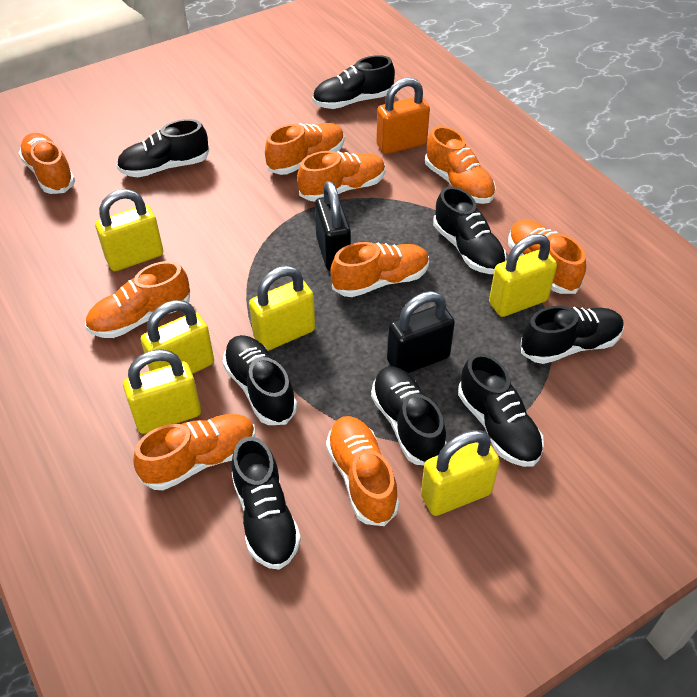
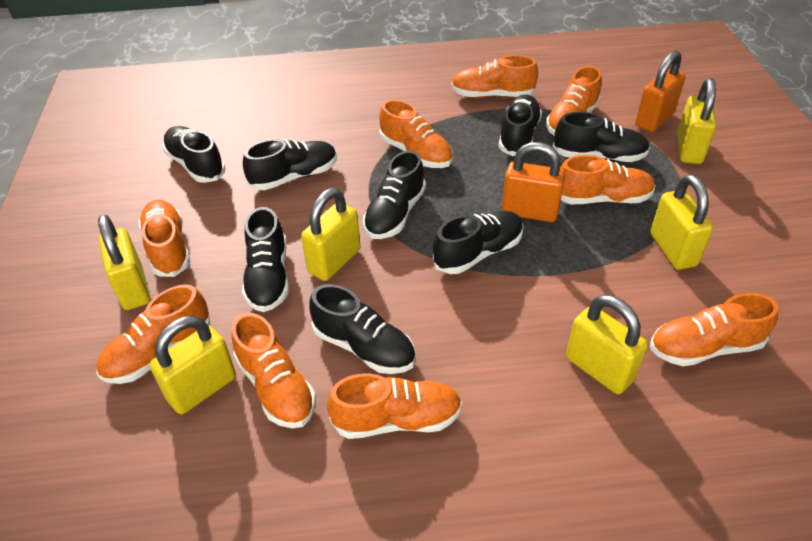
black padlock: [315,181,351,271] [387,291,455,373] = 2 -> none = 0
orange padlock: [376,78,430,154] = 1 -> [502,142,565,222] [635,50,685,132] = 2

